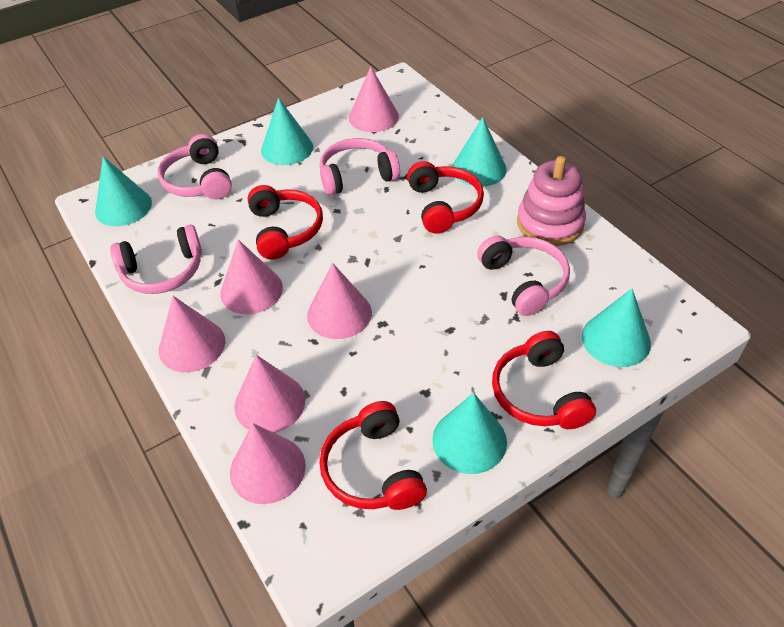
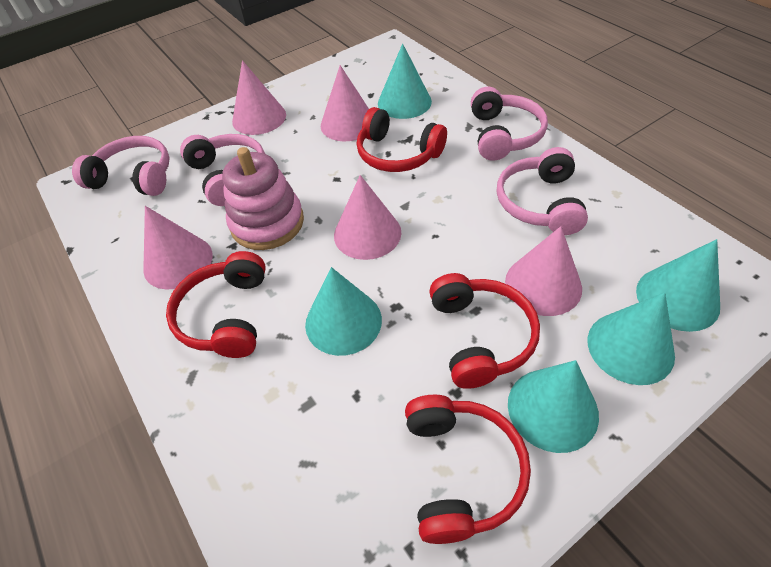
pink cone: [159,296,225,372] [220,240,283,314] [230,423,306,504] [234,355,305,433] [307,263,372,339] [349,66,399,132] = 6 -> [143,206,213,290] [232,60,286,135] [321,65,369,141] [334,175,401,260] [505,226,582,316] = 5

